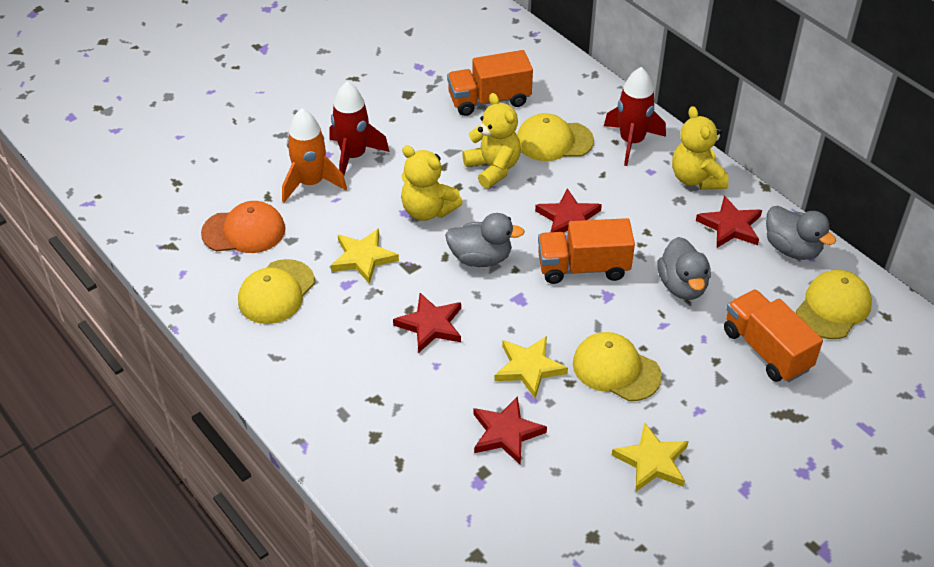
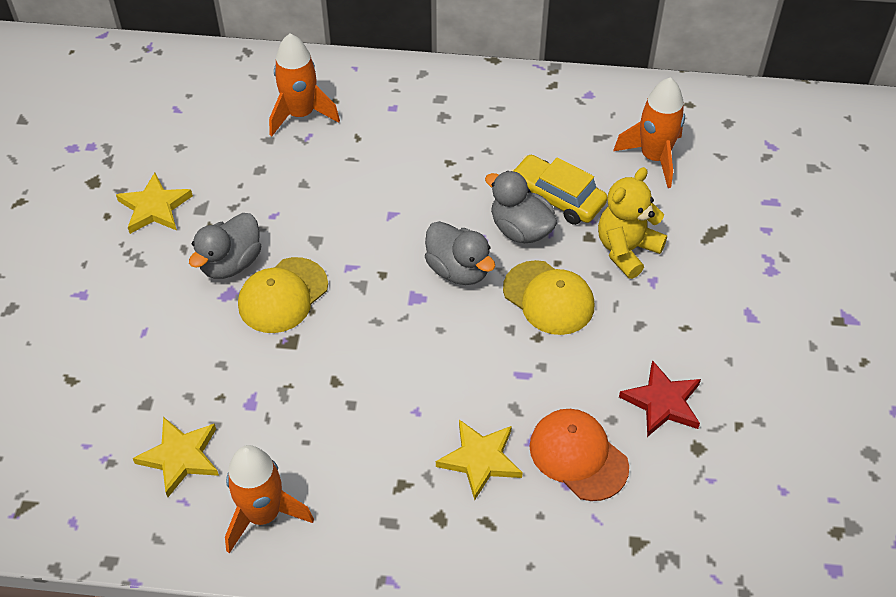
orange rocket: [282,108,347,203] = 1 -> [225,445,314,554] [269,34,340,136] [613,77,685,188] = 3
orange truck: [447,50,533,116] [538,218,635,284] [724,289,823,382] = 3 -> none = 0
red rocket: [330,82,389,175] [604,67,666,166] = 2 -> none = 0
red star: [393,293,461,353] [473,396,547,465] [535,188,602,232] [696,196,762,248] = 4 -> [619,360,701,437] = 1
yellow cap: [238,259,315,324] [517,113,594,161] [573,332,662,401] [796,270,872,339] = 4 -> [238,257,328,333] [503,260,594,335] = 2
yellow car: none = 0 -> [511,155,607,225] = 1
yellow teddy bear: [401,145,463,221] [462,93,521,189] [672,106,729,190] = 3 -> [598,167,667,279] = 1

